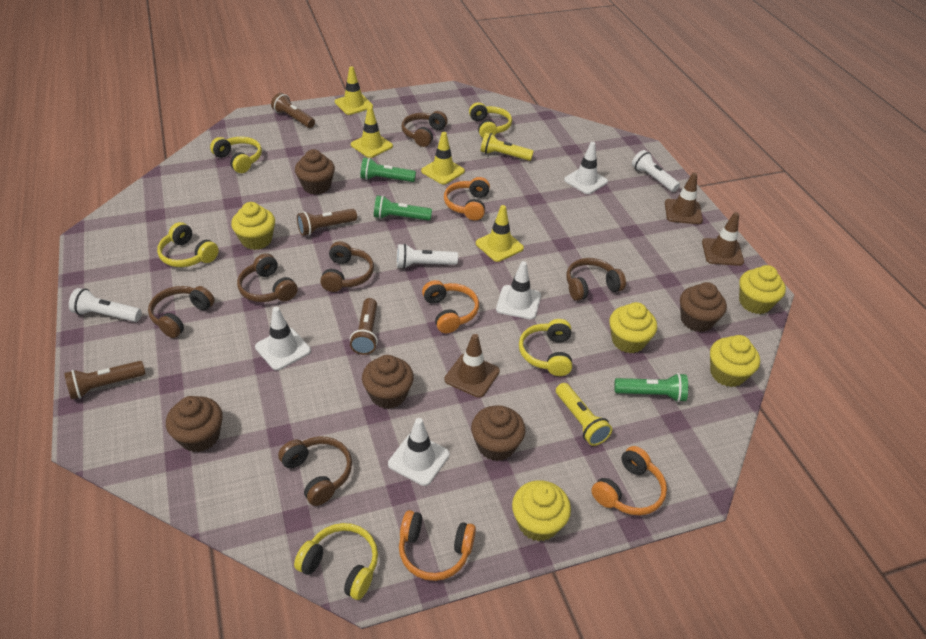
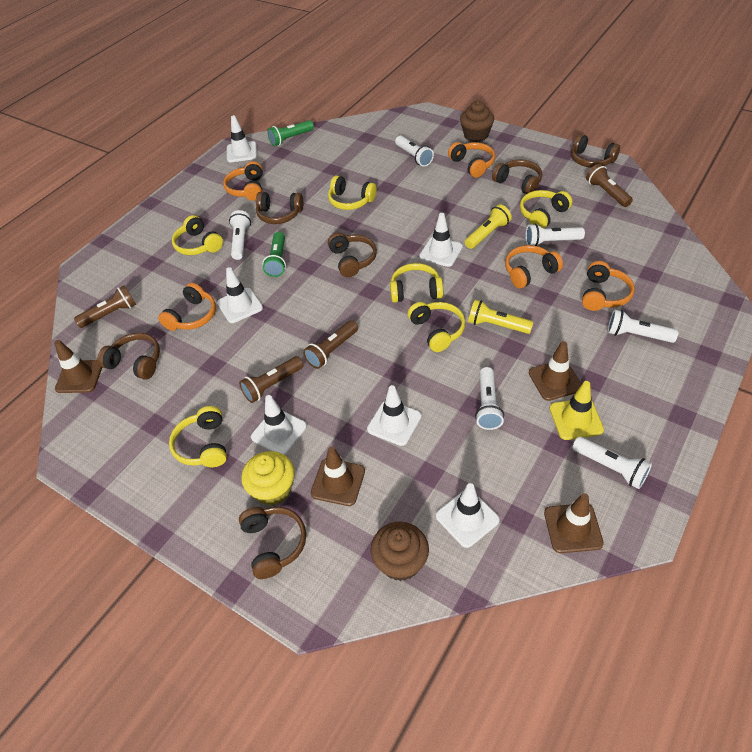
brown cupcake: [166,396,223,452] [295,149,335,195] [362,355,414,409] [471,405,526,461] [680,282,727,332] = 5 -> [371,522,429,581] [460,101,494,142] = 2
brown traffic cone: [445,334,500,398] [665,172,703,224] [702,212,744,266] = 3 -> [54,340,103,393] [311,446,365,506] [529,341,582,401] [544,493,604,553] = 4
green flashlight: [360,158,416,182] [374,195,432,221] [614,373,688,402] = 3 -> [263,232,286,277] [268,120,314,146] = 2
orange headphones: [399,510,476,581] [422,280,479,333] [444,177,490,221] [592,446,667,515] = 4 -> [158,283,216,331] [223,161,263,201] [448,142,495,178] [505,245,563,289] [582,261,635,311] = 5
white flashlight: [69,288,142,322] [397,244,458,269] [632,150,680,192] = 3 -> [229,210,251,260] [395,136,434,167] [475,367,504,430] [525,224,585,246] [572,437,652,489] [608,310,678,343] = 6
white traffic cone: [255,307,311,370] [388,418,450,486] [496,261,541,320] [564,142,608,194] = 4 -> [217,267,263,323] [227,115,257,162] [251,395,307,455] [367,385,422,446] [419,213,463,267] [436,483,500,548] = 6
yellow cupcake: [231,202,275,250] [512,480,571,542] [609,302,657,353] [710,335,760,387] [739,265,786,314] = 5 -> [241,451,295,506] = 1
yellow headphones: [157,222,219,267] [210,137,262,173] [294,523,378,600] [469,102,512,138] [519,319,572,376] = 5 -> [169,406,227,467] [172,215,223,255] [328,175,377,210] [390,263,443,303] [408,302,465,352] [520,190,572,228] = 6
yellow traffic cone: [335,66,373,115] [351,106,393,158] [421,132,465,184] [476,205,524,262] = 4 -> [550,381,604,440] = 1

